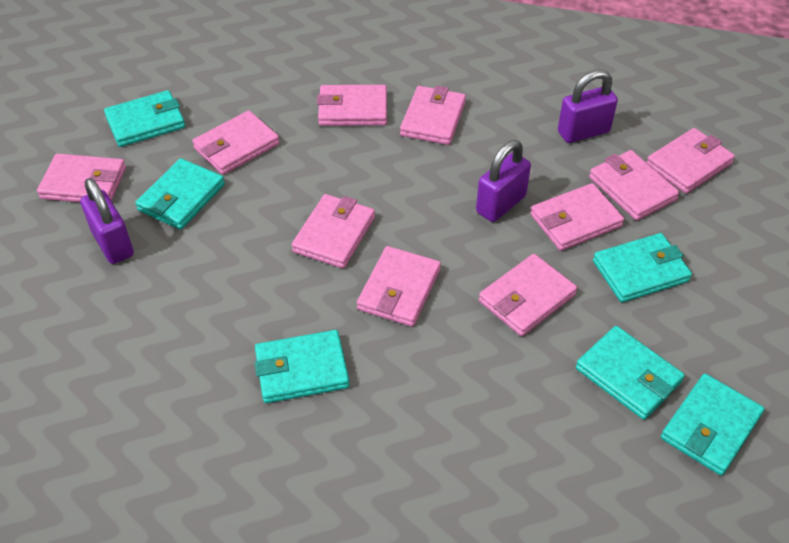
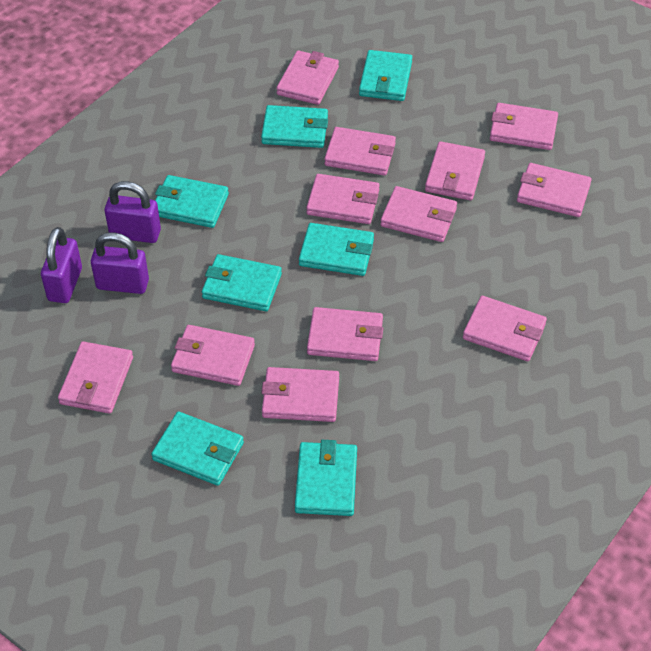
pink wallet: [37,154,126,202] [192,111,280,175] [292,194,375,268] [317,85,387,126] [357,246,441,327] [400,86,466,145] [479,254,577,336] [530,183,624,251] [589,150,680,220] [646,128,735,194] = 10 -> [58,341,133,414] [171,325,255,386] [261,367,339,422] [276,51,339,105] [306,174,380,224] [307,307,383,361] [324,127,396,176] [380,186,457,242] [425,141,485,200] [463,296,547,361] [490,103,558,150] [517,163,592,217] = 12
turquoise wallet: [104,90,185,147] [135,158,225,230] [255,330,350,403] [576,326,685,420] [593,233,692,302] [661,374,764,476] = 6 -> [151,412,244,486] [155,175,229,228] [202,254,282,311] [261,105,328,148] [295,440,357,516] [299,223,374,276] [359,50,412,101] = 7

